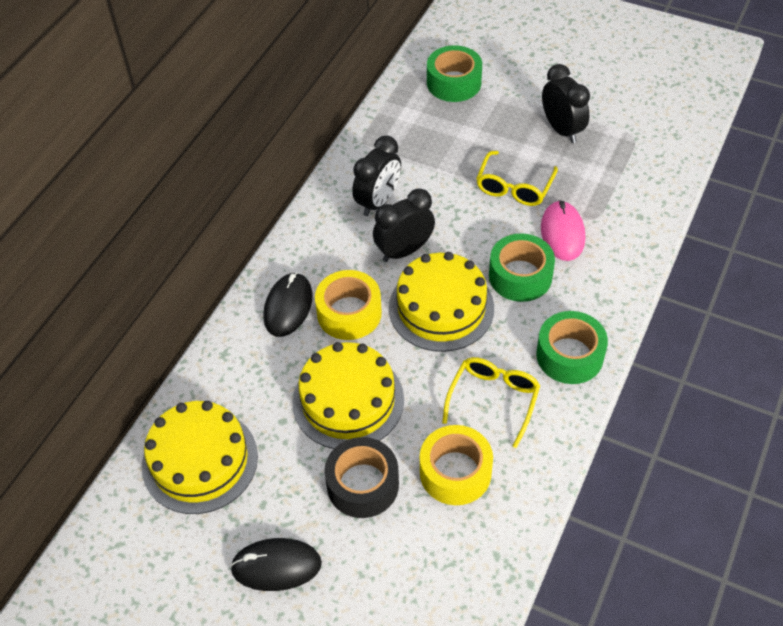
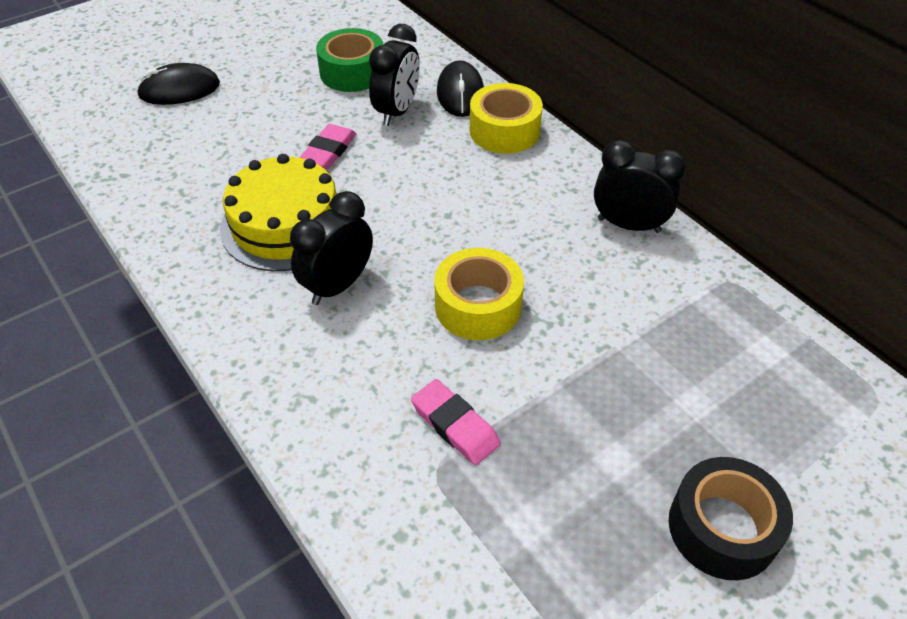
green tape: [427,45,482,102] [489,234,555,302] [536,311,608,384] = 3 -> [316,28,383,92] = 1
pink eraser: none = 0 -> [299,124,356,169] [411,379,501,465] = 2
pink mouse: [541,200,585,261] = 1 -> none = 0
yellow cake: [142,401,258,514] [292,342,404,449] [389,252,494,352] = 3 -> [220,154,338,271] = 1
yellow glasses: [442,357,540,448] [476,151,558,206] = 2 -> none = 0

